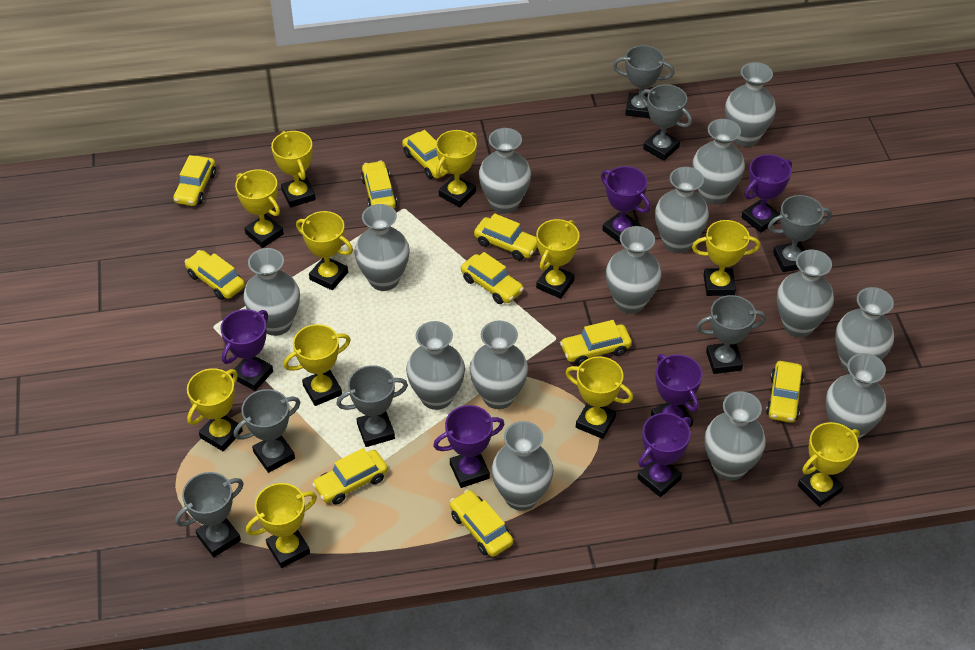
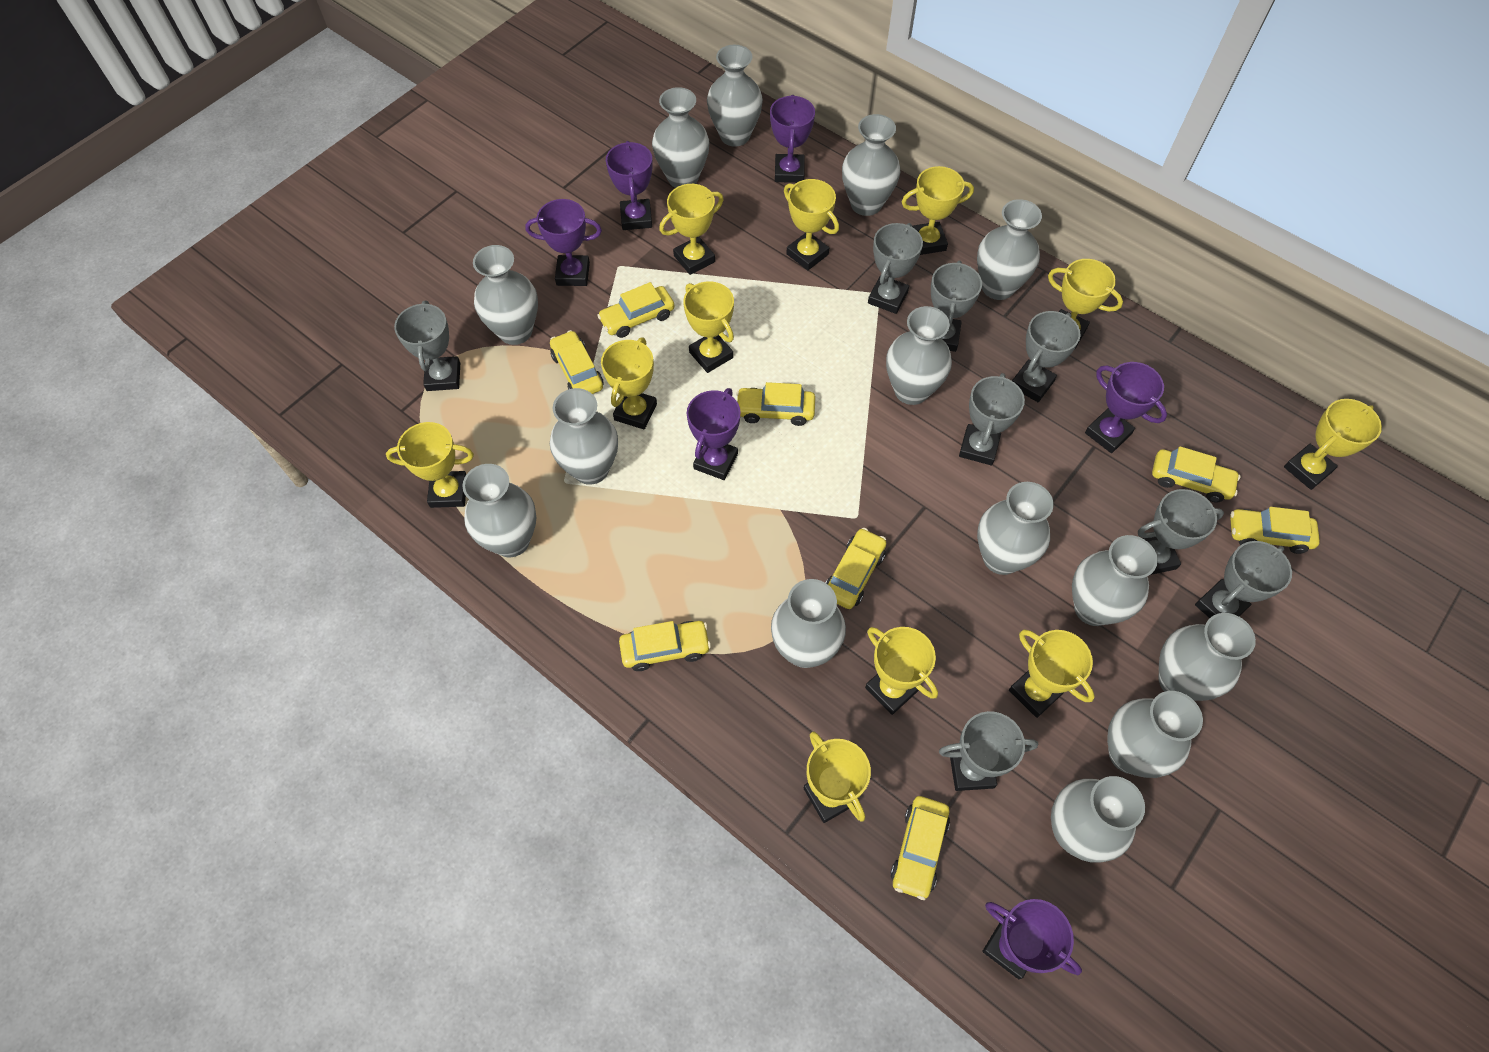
grey trophy: [175,472,244,557] [234,389,300,473] [336,365,408,447] [613,45,674,118] [640,84,692,161] [696,295,766,374] [768,195,832,272] = 7 -> [394,301,460,391] [868,223,923,314] [931,261,982,352] [939,711,1038,791] [959,373,1025,465] [1012,311,1081,402] [1138,489,1224,575] [1195,541,1292,618] = 8
yellow car: [173,155,216,206] [184,250,245,300] [312,448,388,505] [361,161,397,209] [402,130,448,179] [450,490,513,557] [461,252,524,304] [474,213,537,261] [560,320,632,366] [766,361,804,423] = 10 -> [550,330,603,394] [597,282,674,338] [619,621,711,671] [736,382,815,426] [826,528,886,609] [891,796,950,900] [1152,446,1240,502] [1230,507,1320,554] = 8

